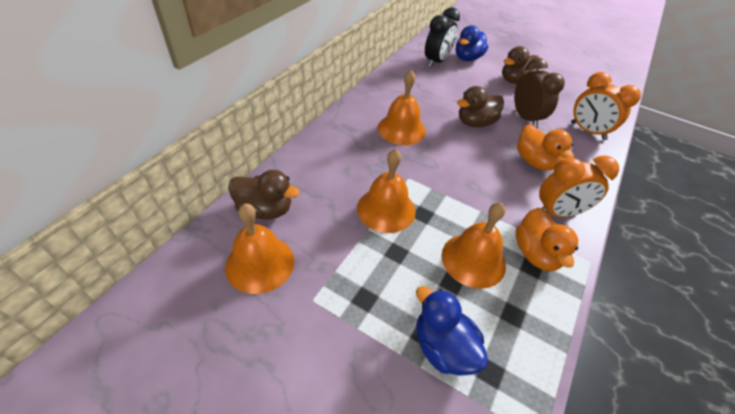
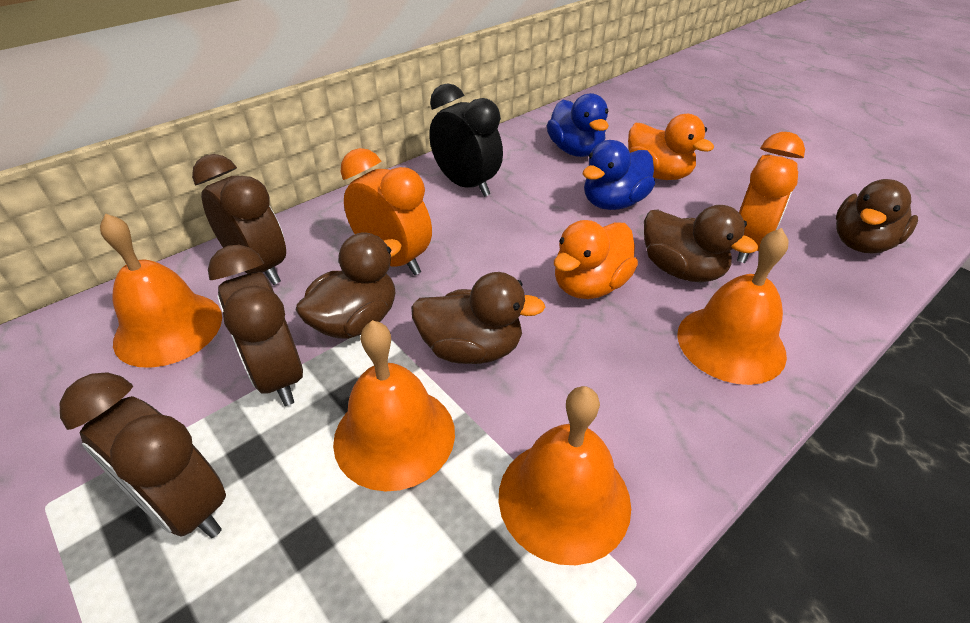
brown clock: [514,58,565,128] = 1 -> [60,372,226,538] [192,154,286,285] [208,245,303,406] = 3
brown duck: [228,170,300,219] [457,86,504,127] [502,46,539,84] = 3 -> [296,232,402,339] [411,272,545,364] [644,205,758,282] [836,179,918,254] = 4

